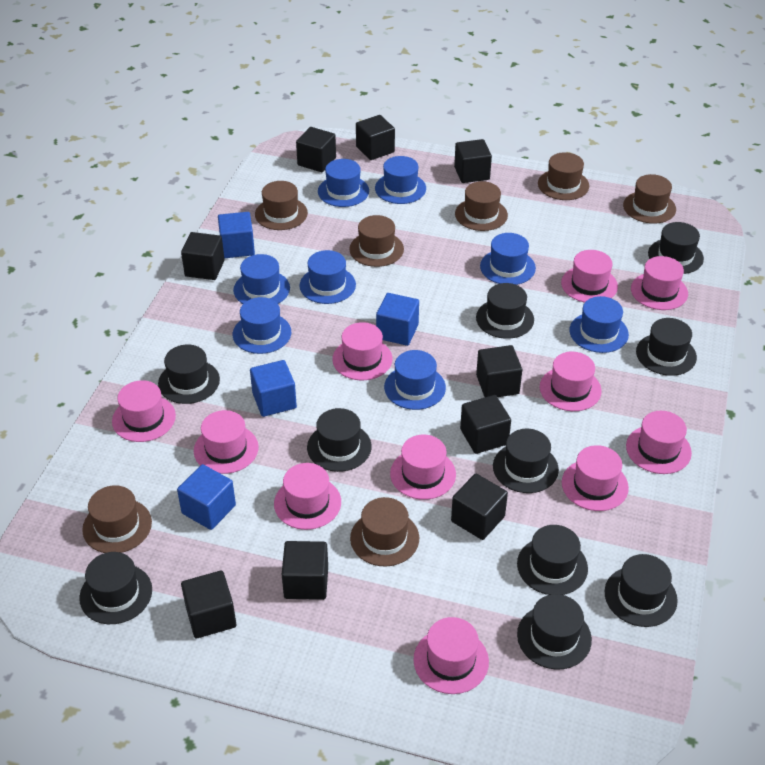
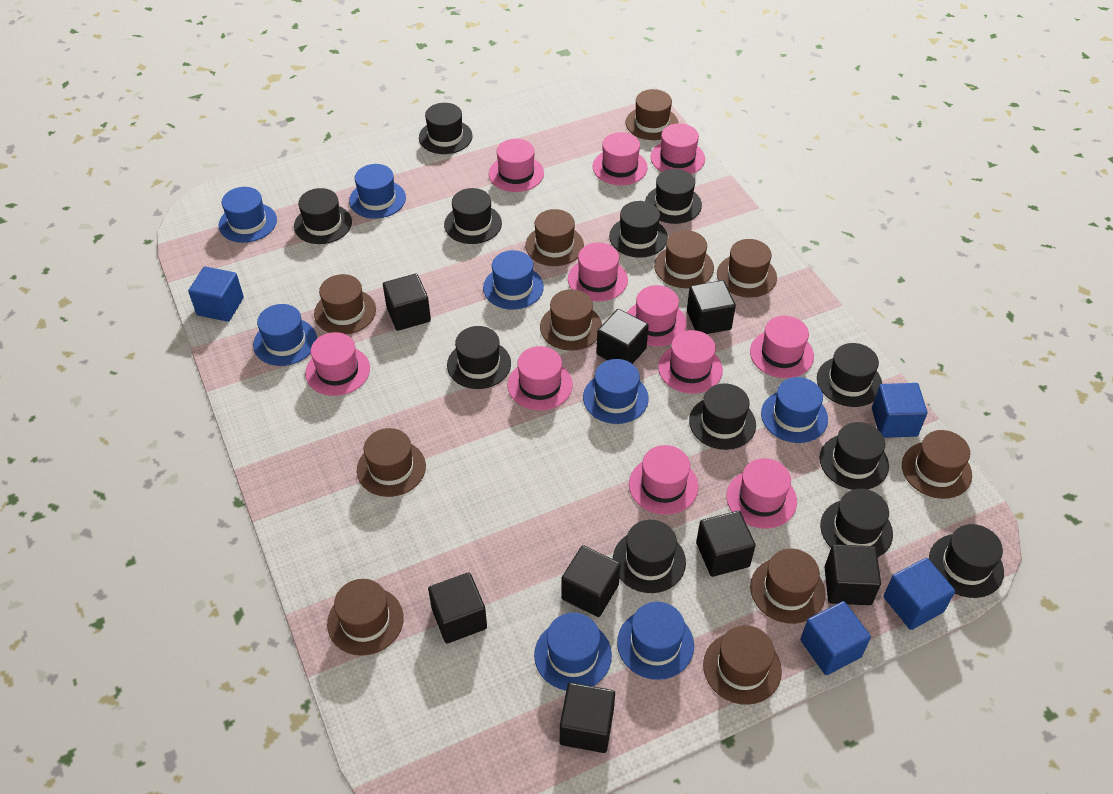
black cube: [181,232,225,280] [181,571,236,639] [282,541,328,600] [296,127,336,172] [356,115,395,160] [451,473,508,540] [454,139,492,183] [460,395,511,454] [476,345,522,397] = 9 -> [383,273,431,331] [428,572,487,644] [560,683,615,753] [561,545,621,617] [596,309,649,364] [687,280,736,334] [696,511,756,577] [824,544,881,605] = 8
black hat: [79,552,152,624] [158,344,220,404] [307,408,372,472] [476,283,534,339] [493,429,559,493] [517,525,588,595] [517,594,592,670] [605,554,678,627] [636,318,697,376] [648,222,704,274] = 10 -> [294,188,352,244] [419,103,473,154] [444,188,502,244] [447,326,511,389] [609,201,668,258] [613,520,686,593] [645,169,702,224] [689,383,756,450] [817,343,882,407] [819,422,889,490] [820,489,893,557] [929,524,1004,598] = 12
brown hat: [82,485,152,553] [255,181,308,230] [349,215,404,267] [350,497,419,566] [455,181,508,231] [538,152,589,200] [623,174,676,224] = 7 -> [314,274,376,334] [327,579,404,656] [357,428,426,497] [525,209,584,266] [540,289,602,351] [626,89,678,140] [654,230,714,288] [703,625,782,705] [717,239,777,297] [750,549,825,624] [902,430,972,499] = 11

